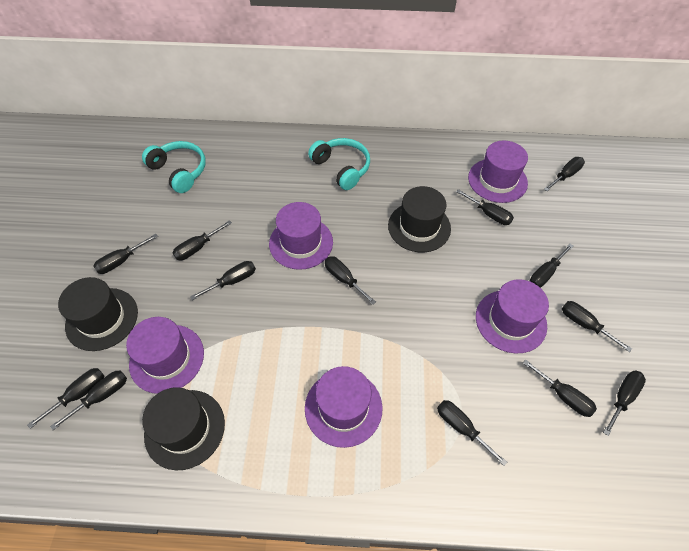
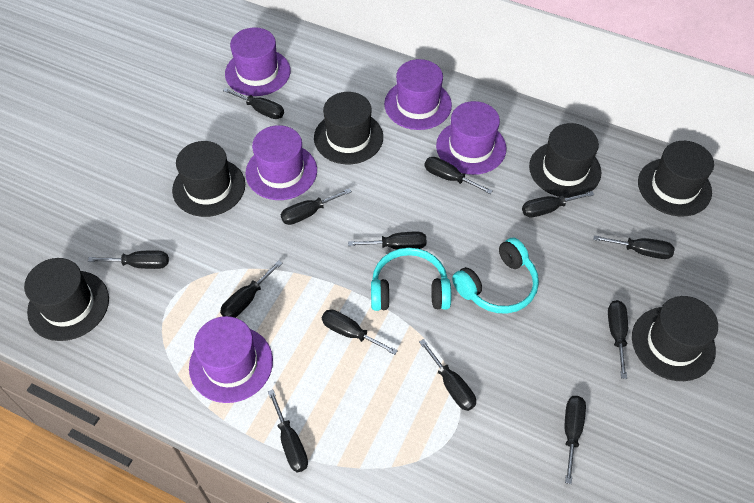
black hat: [58,277,138,351] [142,387,225,470] [388,186,451,252] = 3 -> [24,258,109,341] [172,141,245,217] [314,92,383,164] [529,123,601,198] [632,296,718,381] [638,141,714,216] = 6

